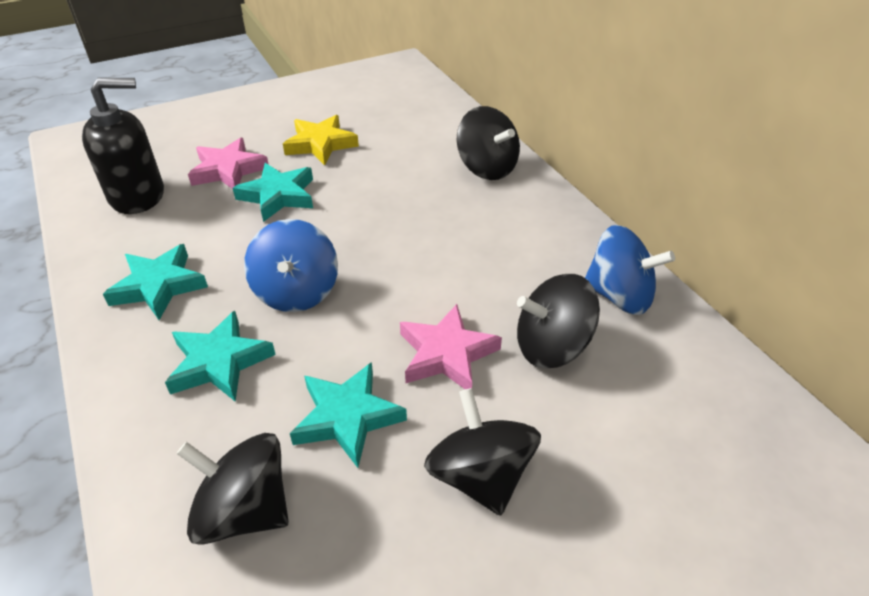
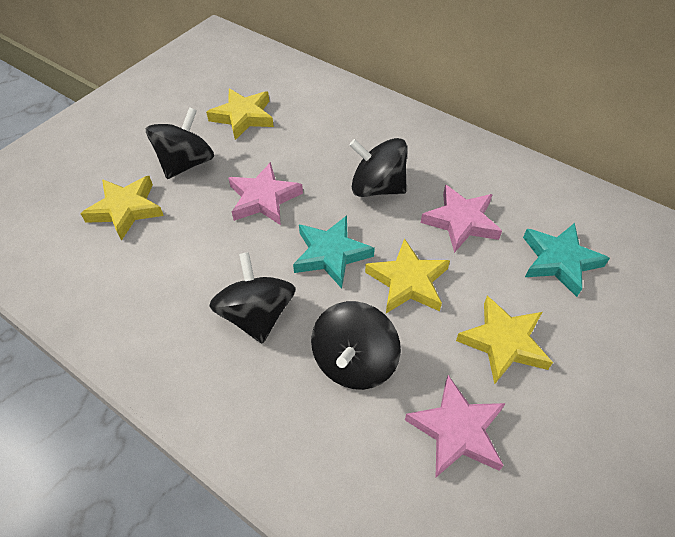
black soap dispenser: [82,78,164,214] = 1 -> none = 0
blue spinning top: [244,219,338,312] [585,225,675,315] = 2 -> none = 0
pink star: [188,138,269,189] [400,304,502,389] = 2 -> [228,162,303,225] [405,375,506,477] [421,185,502,253] = 3
turquoise star: [103,244,208,320] [165,311,276,402] [233,163,313,222] [290,362,407,468] = 4 -> [293,215,375,288] [523,223,610,297] = 2
yellow star: [283,115,359,165] = 1 -> [80,176,164,241] [206,88,274,140] [365,238,450,313] [456,296,553,384] = 4

